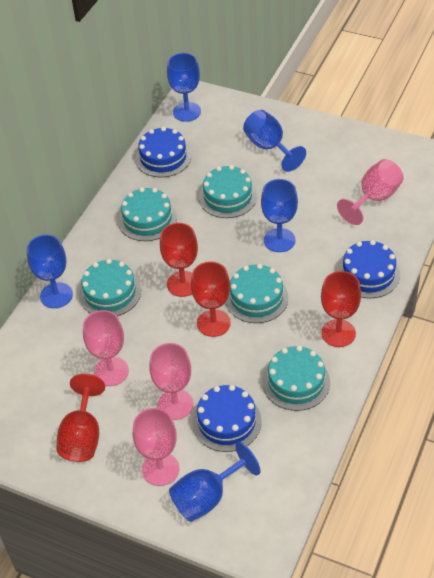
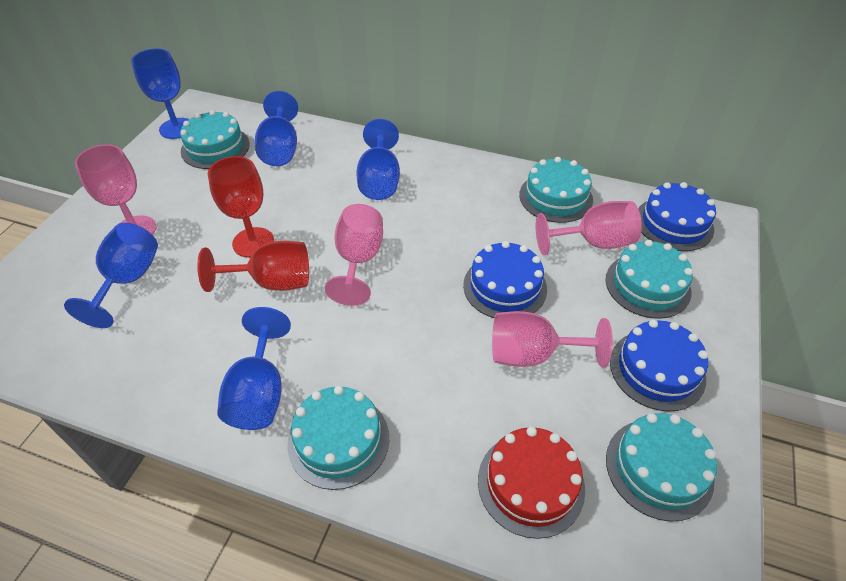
red cake: none = 0 -> [478,427,585,539] = 1
red goblet: [56,374,105,462] [160,223,198,297] [191,261,231,337] [321,271,361,347] = 4 -> [197,241,309,292] [208,156,274,258] = 2

